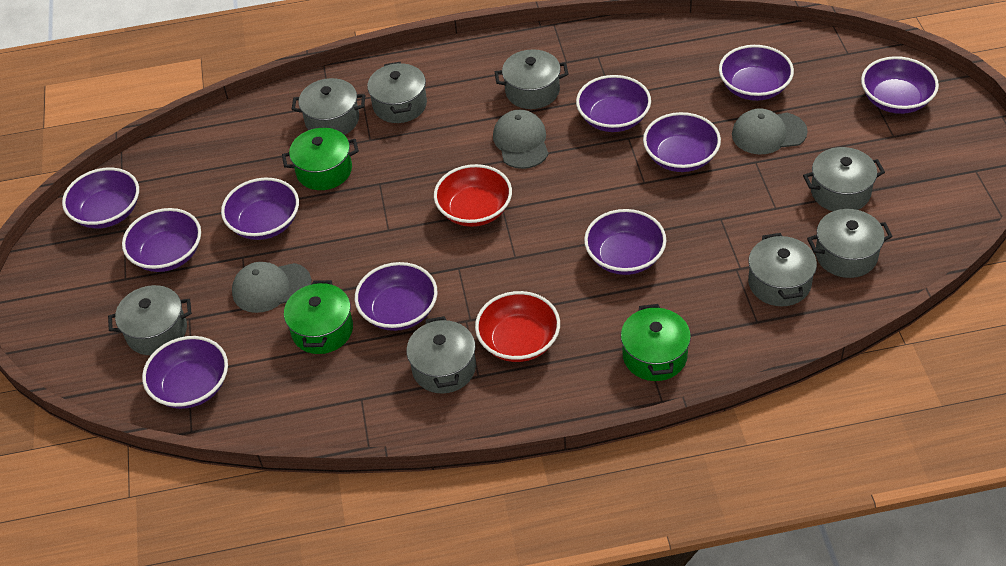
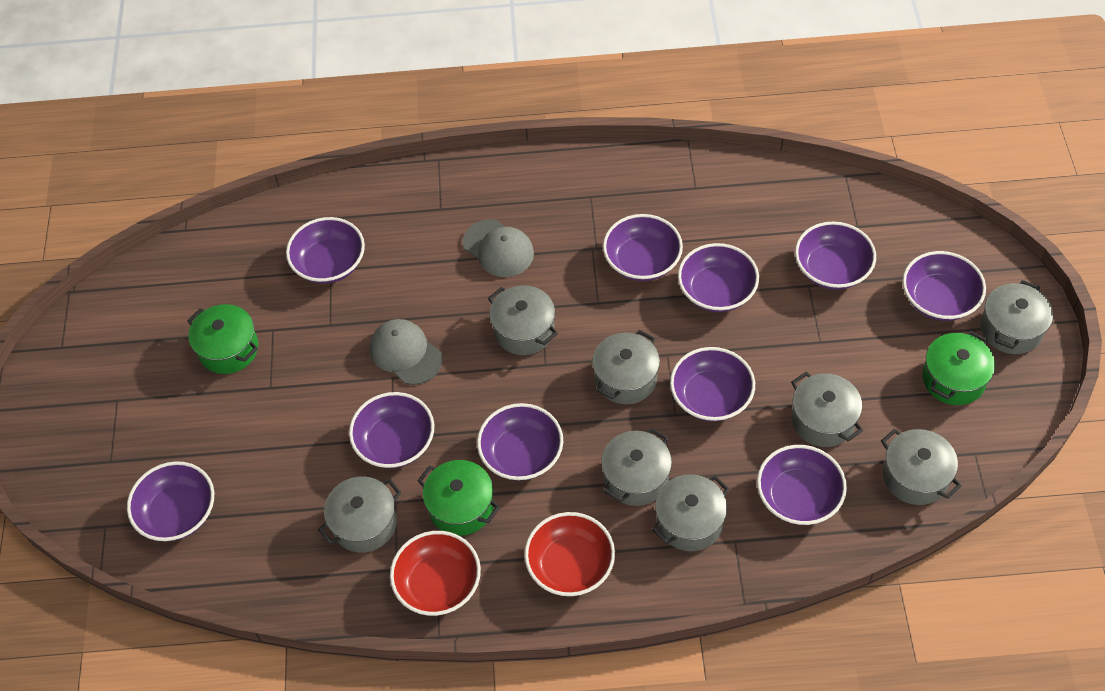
grey cap: [232,262,312,313] [493,110,549,169] [732,108,808,154] = 3 -> [370,319,443,385] [463,219,534,277] = 2

